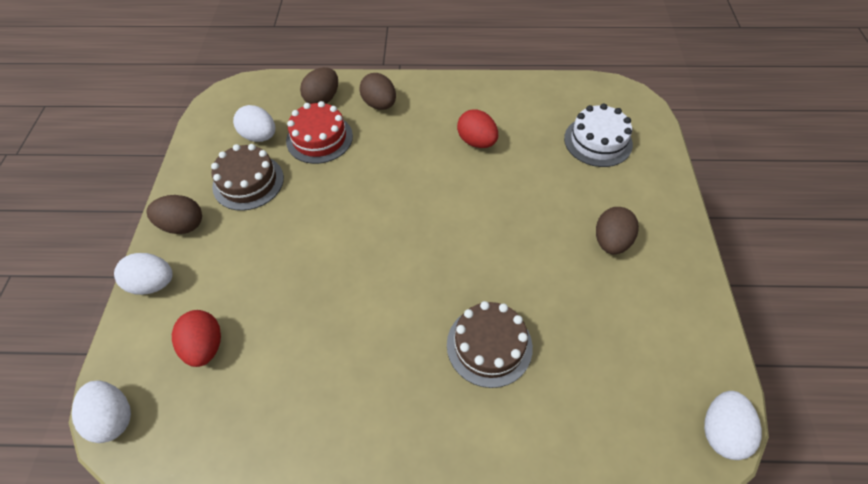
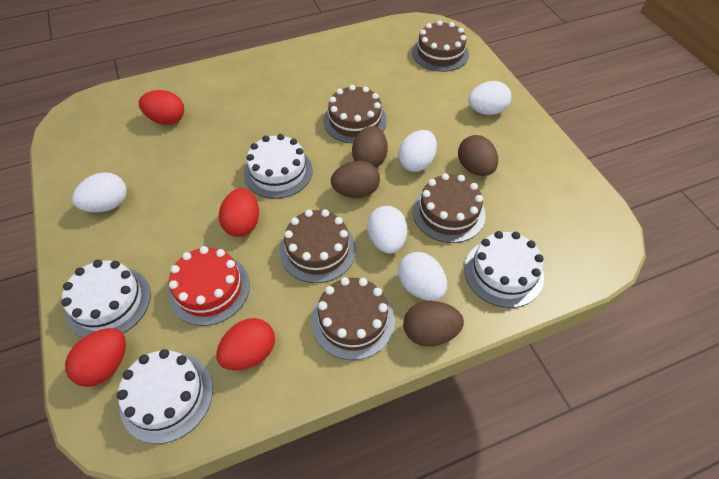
brown cake: [211,144,284,211] [447,301,533,388] = 2 -> [280,209,356,283] [311,277,395,360] [323,85,387,143] [412,20,469,72] [413,173,486,243] = 5
red egg: [172,310,221,367] [457,109,498,148] = 2 -> [65,328,126,387] [139,90,184,125] [216,318,275,370] [219,188,259,237] = 4
white cake: [564,104,633,167] = 1 -> [62,260,151,338] [117,349,213,444] [244,134,313,199] [464,231,544,308] = 4
white egg: [72,380,131,443] [114,253,173,295] [233,105,275,142] [704,391,762,460] = 4 -> [72,172,127,212] [367,206,407,254] [398,130,437,172] [398,252,447,301] [468,81,511,115] = 5

